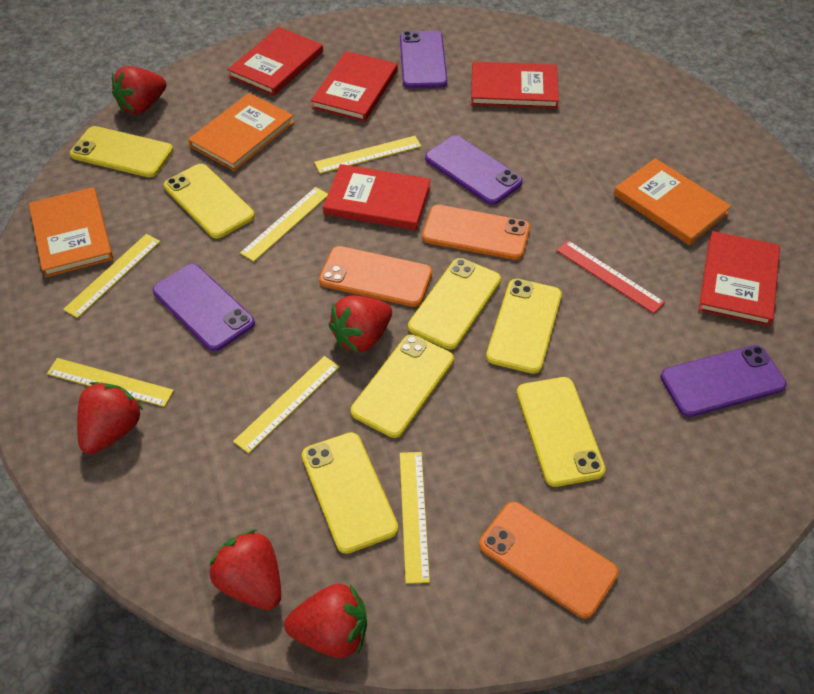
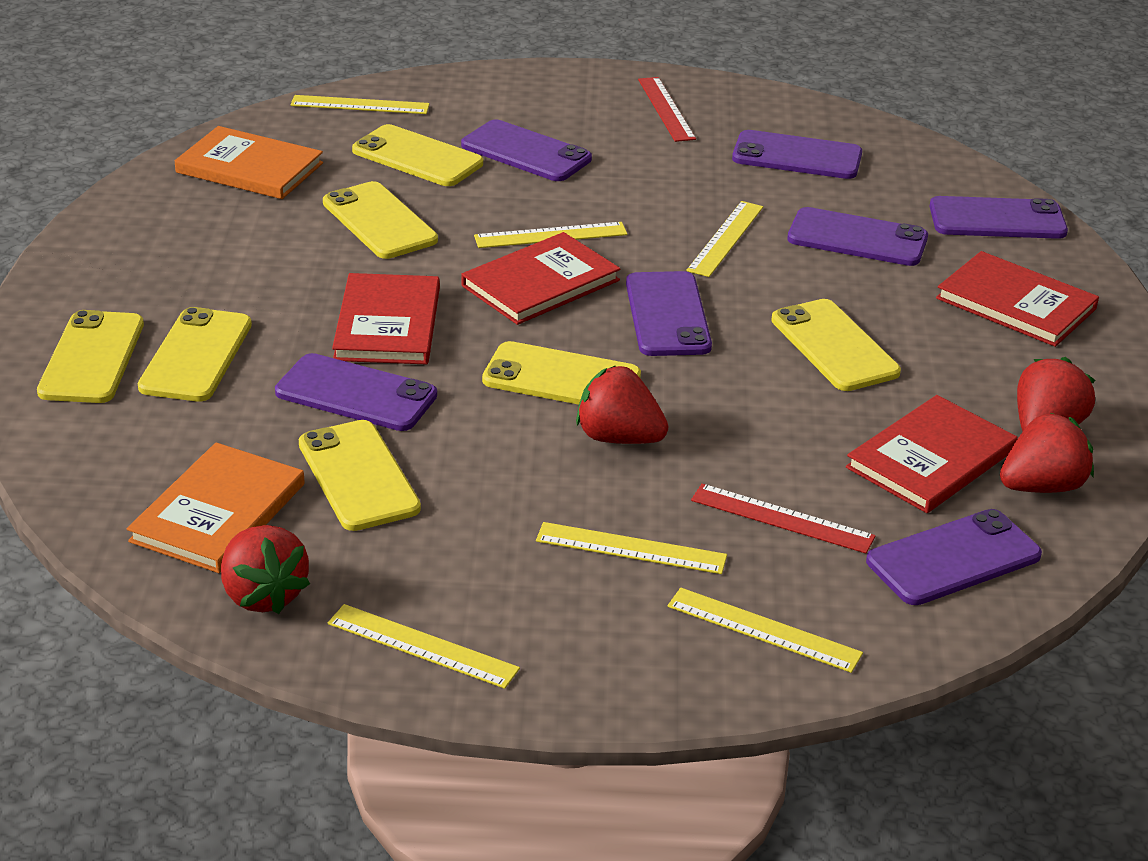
orange book: [29,187,113,277] [188,93,294,171] [614,158,731,245] = 3 -> [127,442,305,573] [175,126,323,199] = 2
orange phone: [319,246,432,307] [422,205,530,260] [479,502,619,619] = 3 -> none = 0
purple phone: [153,264,255,351] [400,31,447,89] [425,135,523,205] [660,345,787,417] = 4 -> [275,353,437,431] [461,119,592,181] [626,271,712,356] [732,130,862,179] [787,207,928,266] [866,509,1042,605] [929,196,1068,239] = 7
red book: [227,27,323,96] [311,51,398,122] [323,164,431,230] [471,62,559,109] [698,231,780,326] = 5 -> [332,273,440,364] [461,232,620,325] [846,395,1018,513] [936,251,1099,347] = 4
red ruler: [556,241,665,314] = 1 -> [638,77,696,142] [691,484,876,554] = 2
red strawberry: [77,382,143,454] [112,66,166,114] [209,530,281,610] [284,584,367,658] [329,295,392,353] = 5 -> [221,525,310,614] [576,366,669,444] [1000,413,1094,493] [1017,357,1095,431] = 4

